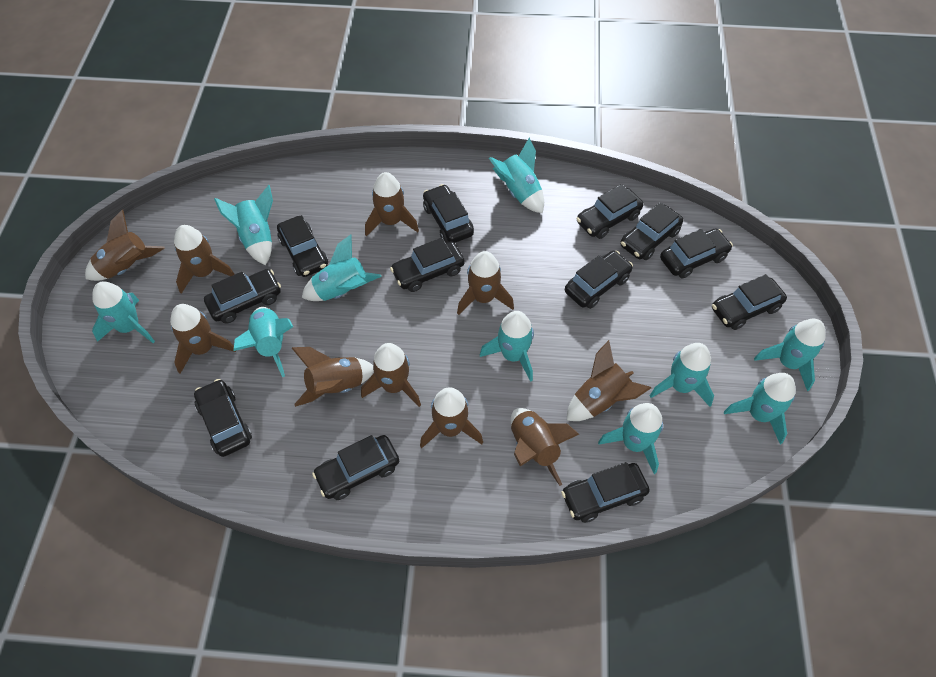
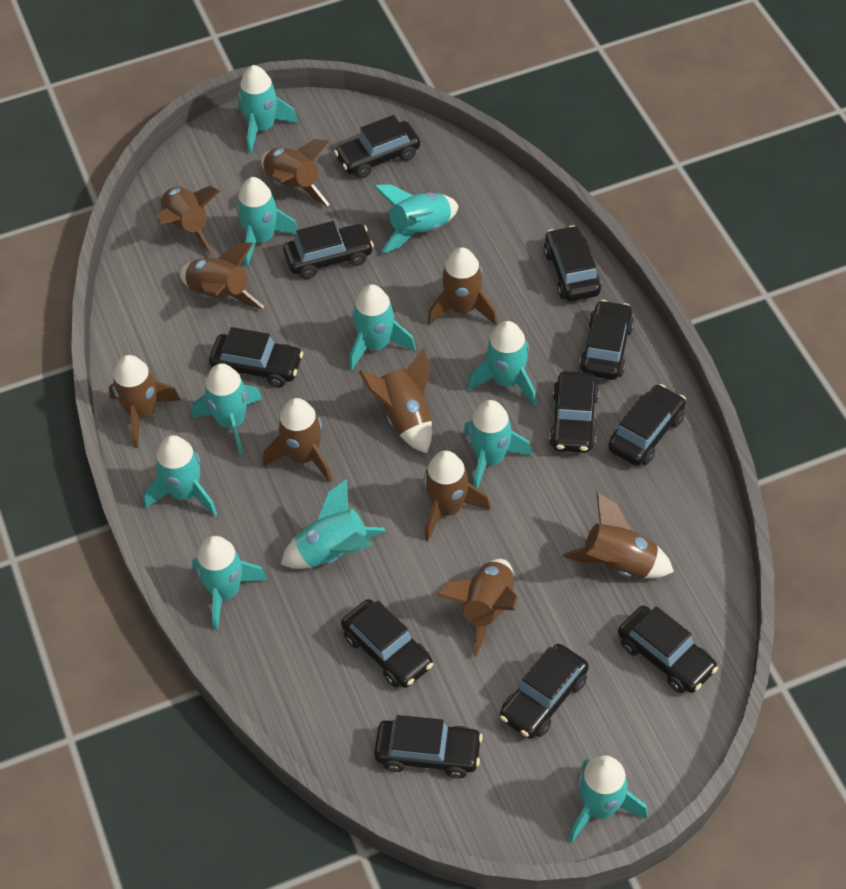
black car: [194,379,252,457] [204,269,281,324] [277,215,328,277] [312,435,399,500] [390,238,465,292] [423,184,474,243] [561,462,650,523] [565,251,633,309] [576,184,643,239] [620,202,683,260] [660,228,733,278] [712,274,787,330] = 12 -> [209,327,303,387] [283,221,374,279] [334,115,420,178] [341,599,433,688] [374,715,483,778] [500,644,589,739] [544,225,602,301] [549,371,599,453] [580,300,634,380] [608,384,686,466] [618,606,718,693] = 11
turquoise rocket: [92,282,155,343] [214,185,273,265] [233,307,293,377] [302,234,382,301] [480,311,534,382] [489,138,544,213] [598,403,663,474] [650,343,714,407] [724,373,796,444] [754,319,826,391] = 10 -> [144,435,217,516] [192,363,262,455] [192,536,268,631] [236,177,298,267] [238,65,298,154] [281,479,386,569] [349,284,416,371] [374,184,459,253] [464,400,532,489] [467,321,537,406] [569,755,648,843] = 11

